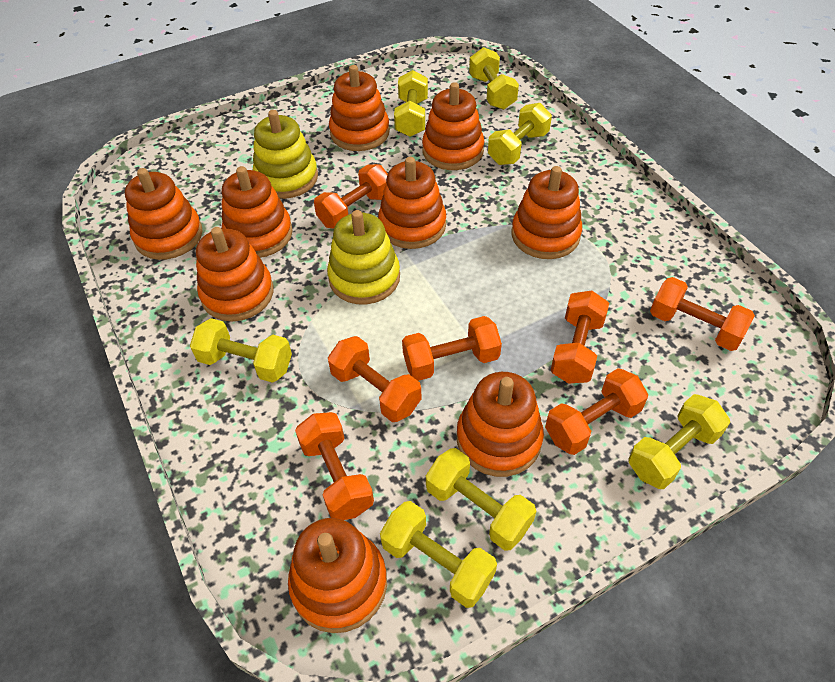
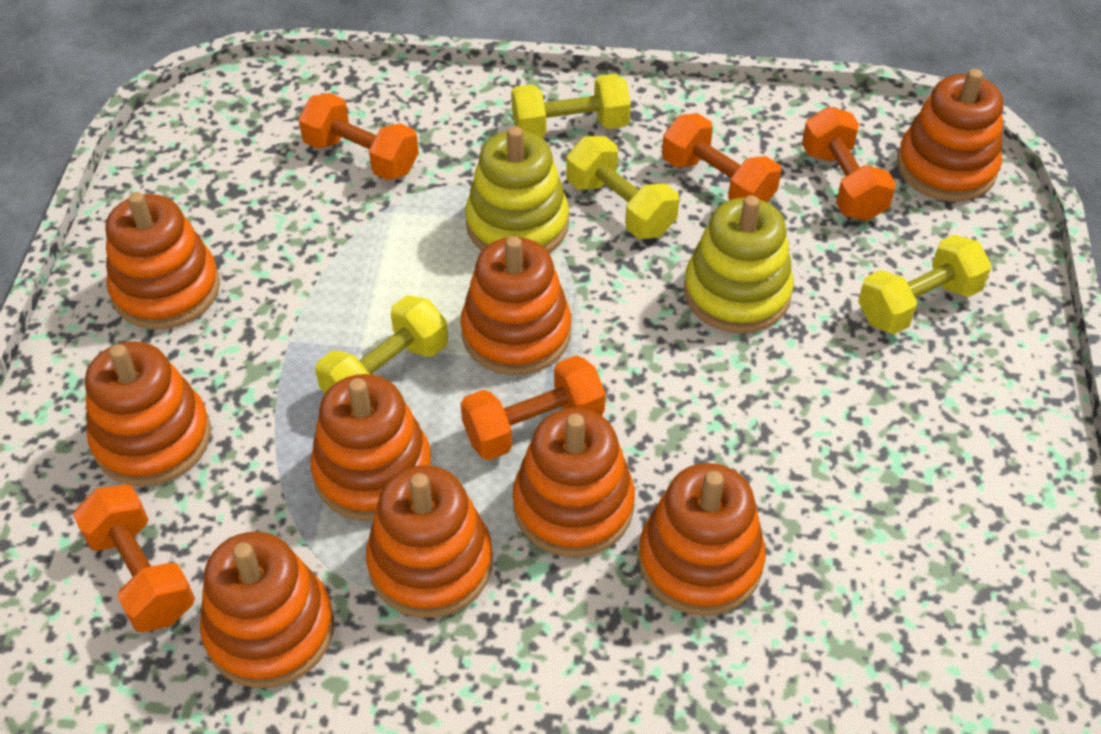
orange dumbbell: [295,412,374,520] [314,164,388,229] [328,336,422,422] [402,316,502,381] [545,368,648,455] [550,291,609,384] [650,277,755,351] = 7 -> [73,485,195,633] [298,93,419,180] [461,355,606,460] [662,114,781,203] [802,107,896,221] = 5
yellow dumbbell: [190,318,292,383] [380,501,497,608] [394,70,428,137] [426,448,536,551] [469,47,519,110] [488,103,552,165] [628,394,730,489] = 7 -> [315,295,448,393] [511,74,631,138] [566,136,679,239] [858,235,992,334] = 4

